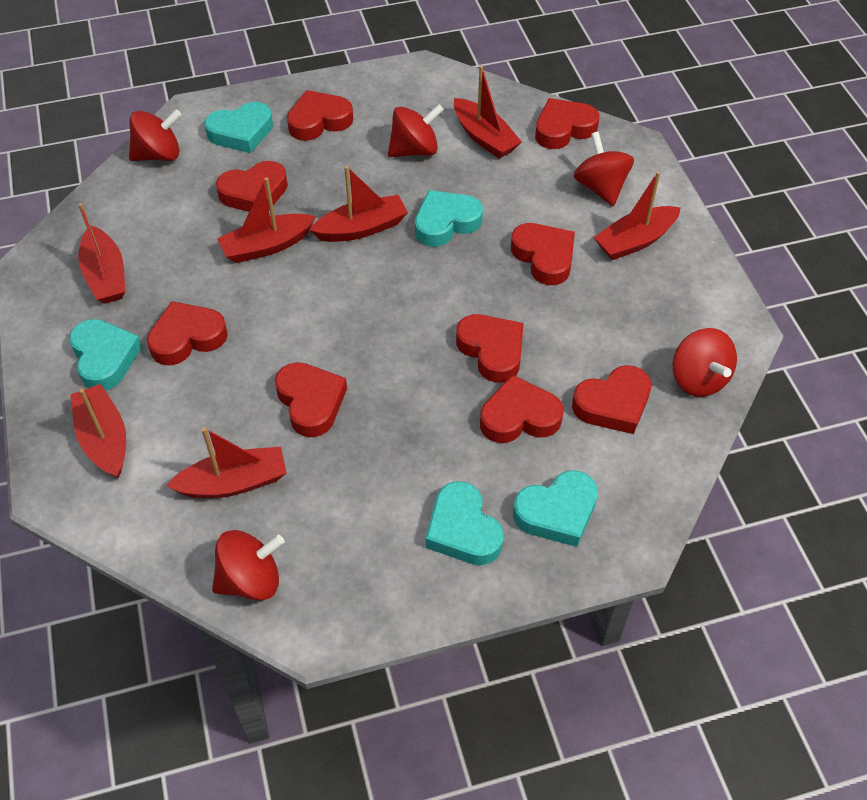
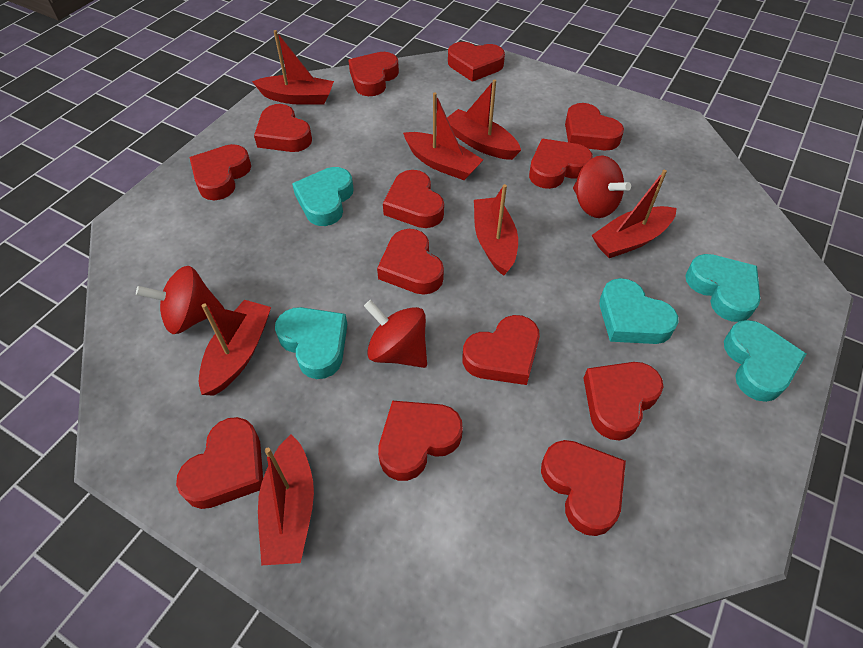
red heart: [147,301,228,365] [216,161,288,212] [275,362,347,437] [287,90,353,141] [456,314,524,383] [480,375,563,443] [511,223,575,285] [535,98,599,149] [572,365,651,434] = 9 -> [176,417,263,509] [189,144,251,200] [254,104,312,152] [348,52,399,96] [377,229,444,295] [378,401,463,481] [383,170,444,228] [448,42,505,82] [463,315,540,385] [529,139,593,189] [541,440,626,536] [565,103,624,150] [583,362,663,441] = 13
red spinning top: [129,110,182,161] [212,530,284,601] [388,104,444,157] [574,132,634,206] [673,328,737,397] = 5 -> [136,266,224,334] [364,300,427,368] [573,155,631,218] = 3

